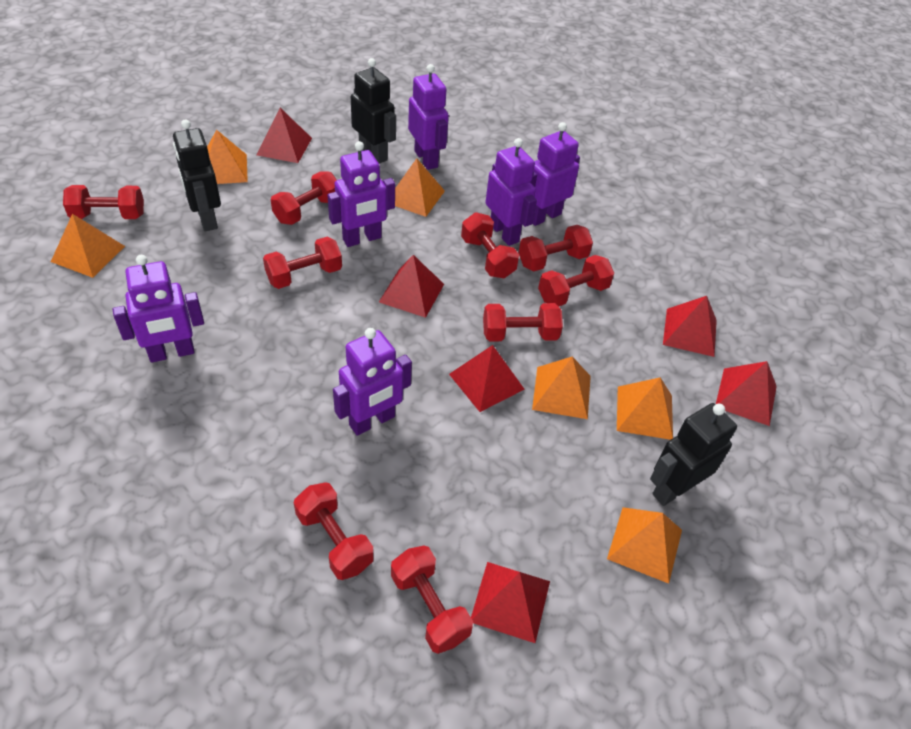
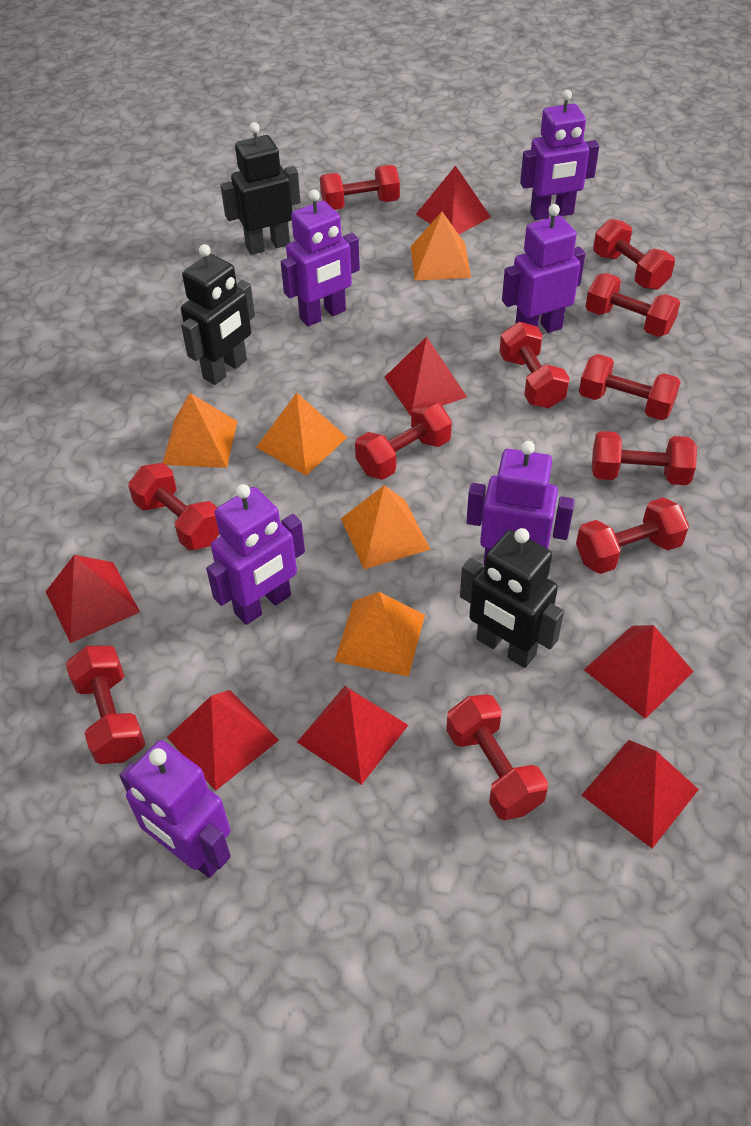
orange pyramid: [51,214,125,278] [207,130,248,184] [395,158,445,217] [532,356,591,419] [607,507,682,584] [617,377,673,440] = 6 -> [163,393,237,468] [256,393,347,476] [334,592,425,677] [341,485,430,569] [411,212,471,281] = 5
red dumbbell: [63,185,144,219] [263,237,342,289] [271,171,337,225] [294,482,374,580] [391,546,473,654] [461,212,519,278] [483,303,563,342] [519,225,593,271] [538,255,614,306] = 9 -> [66,646,145,764] [128,463,219,550] [320,165,400,210] [355,401,452,480] [446,694,548,820] [499,322,570,408] [576,497,689,574] [579,354,681,420] [585,273,680,337] [592,431,697,485] [593,219,675,290] = 11
red pyramid: [257,108,312,163] [379,255,444,318] [449,345,524,412] [471,562,550,643] [663,296,717,357] [716,361,777,426] = 6 -> [46,555,140,643] [167,690,279,791] [297,686,408,785] [384,337,467,416] [416,165,491,234] [581,740,699,848] [584,625,694,719] = 7

